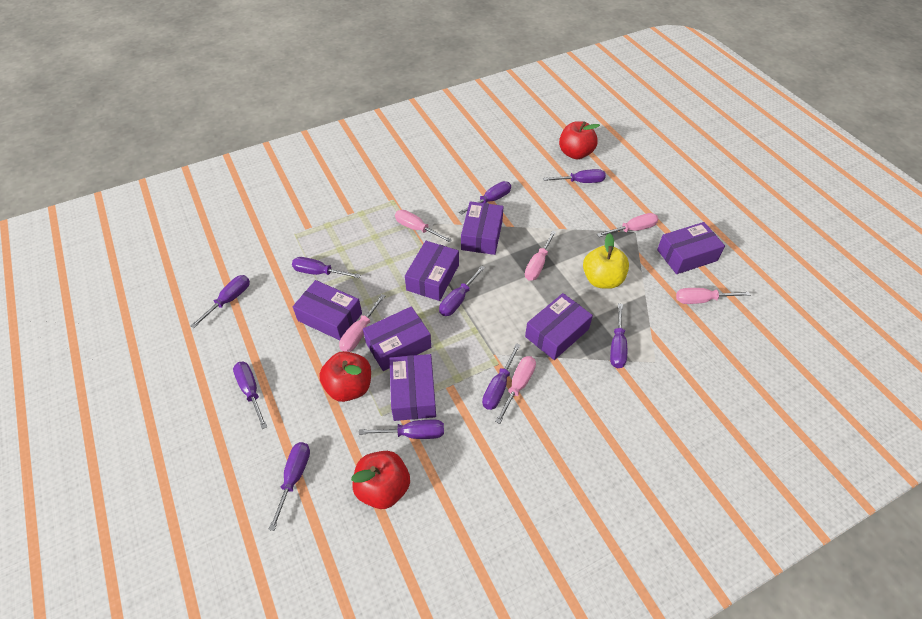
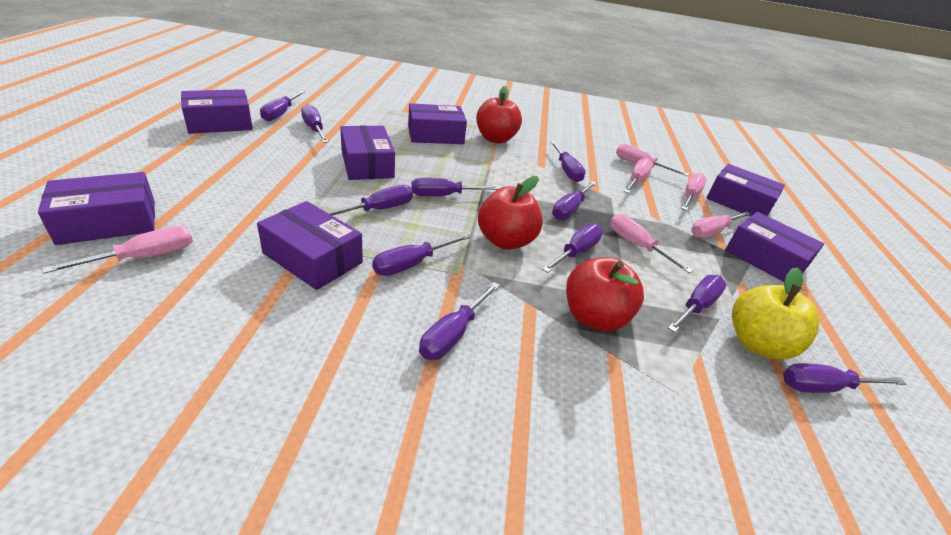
purple screwdriver: [191,275,250,328] [233,362,267,429] [268,442,310,531] [292,257,360,278] [359,420,444,439] [439,265,485,316] [459,181,511,215] [482,343,521,410] [543,169,606,183] [610,303,627,368] = 10 -> [260,91,305,121] [301,104,329,143] [327,185,413,216] [372,233,470,276] [411,177,501,196] [419,282,500,360] [542,224,603,273] [550,141,586,182] [552,181,597,220] [668,275,727,333] [783,363,906,393] = 11

